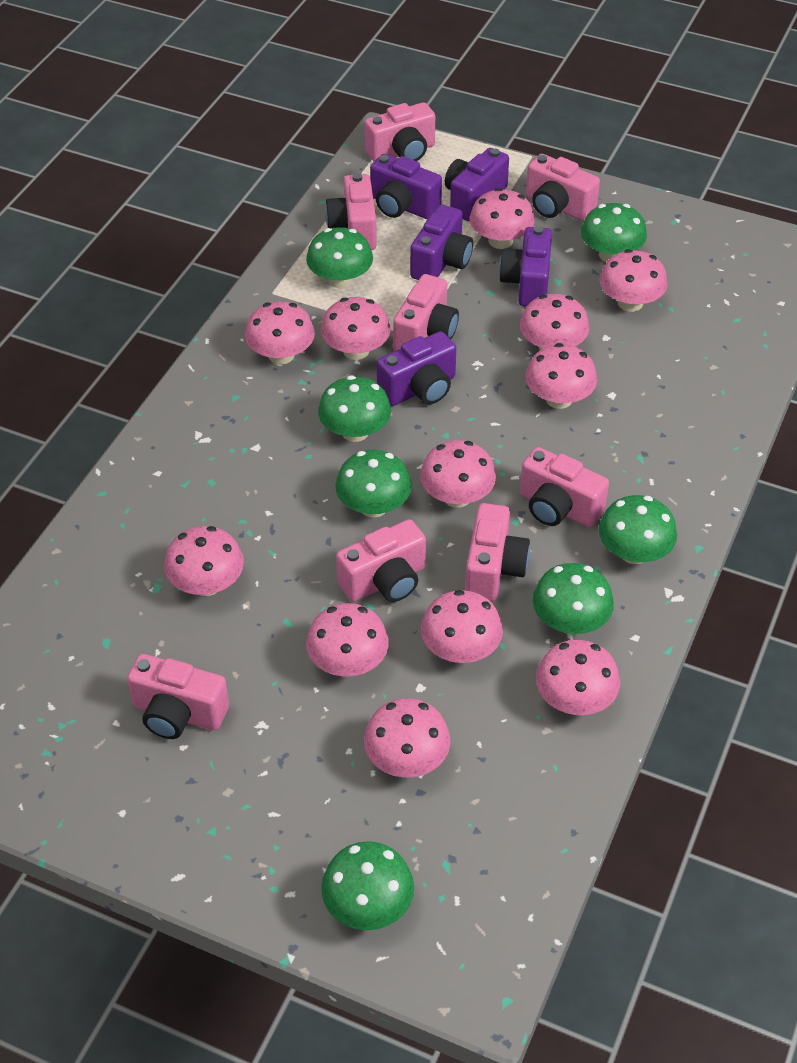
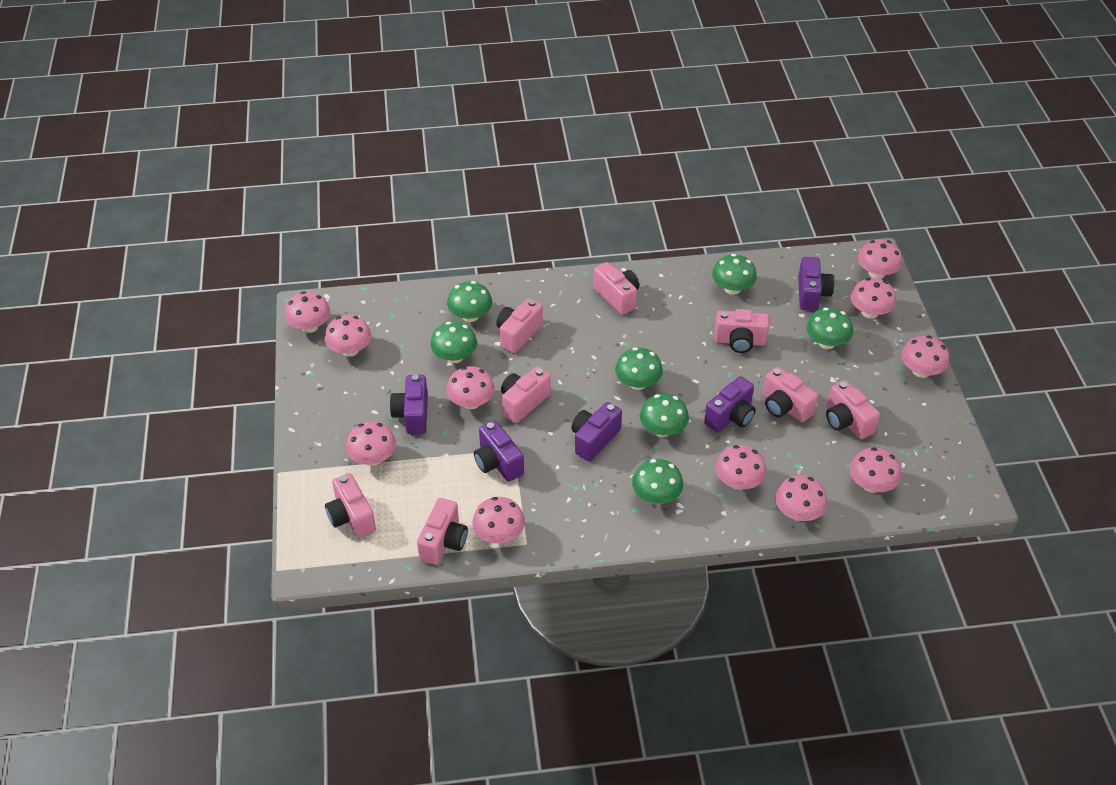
pink mushroom: [164,526,244,596] [245,301,315,365] [306,603,389,677] [321,297,391,360] [364,698,450,778] [420,440,496,508] [421,590,503,663] [470,188,535,249] [520,294,590,350] [525,343,597,409] [536,640,620,715] [599,249,668,312] = 12 -> [284,291,331,333] [325,315,371,357] [346,421,396,466] [447,366,495,409] [473,497,525,543] [715,445,766,490] [775,475,827,521] [850,278,896,319] [850,447,901,493] [858,240,902,279] [901,336,949,378] = 11

